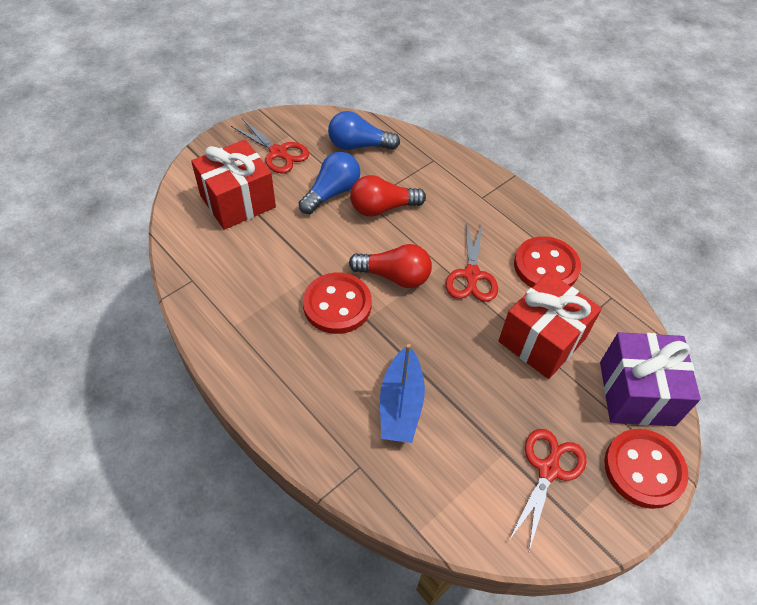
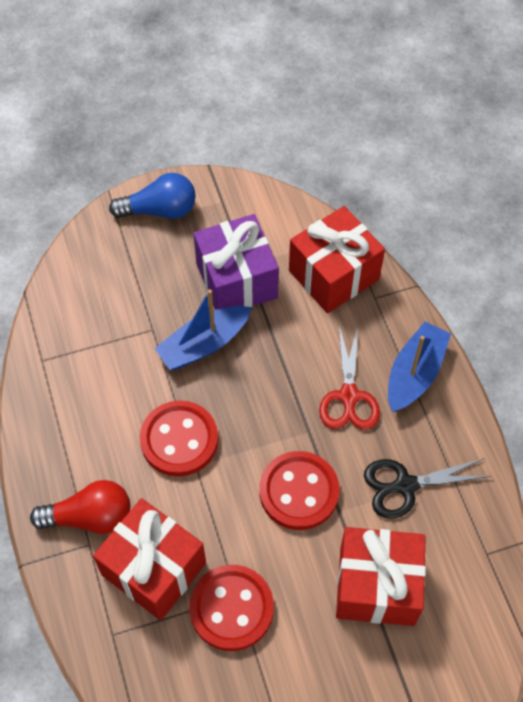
black scissors: none = 0 -> [364,458,492,519] = 1
blue boat: [380,344,425,443] = 1 -> [154,289,252,370] [388,322,451,412] = 2
blue light bulb: [299,152,360,214] [328,111,400,150] = 2 -> [109,173,196,219] = 1
red gift: [191,140,276,230] [499,272,602,379] = 2 -> [93,498,206,620] [289,206,385,313] [336,527,426,626] = 3
red light bulb: [349,244,432,288] [350,175,426,217] = 2 -> [30,480,130,534] = 1
red scissors: [231,118,309,173] [446,221,498,302] [509,429,587,551] = 3 -> [319,325,380,430] = 1

